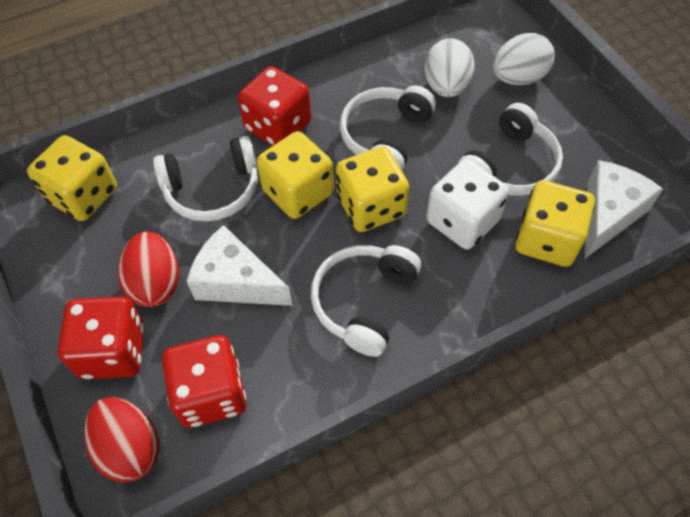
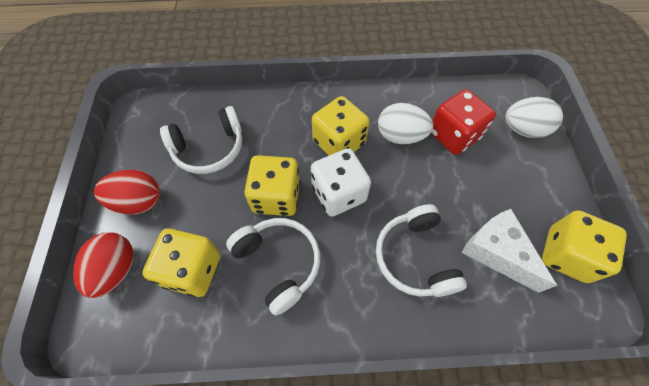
red dice: [58,296,144,379] [162,335,246,428] [238,66,311,146] = 3 -> [431,89,496,155] = 1
white cheese: [187,225,292,306] [585,160,663,258] = 2 -> [462,209,557,293] = 1
white headphones: [153,136,258,221] [311,245,421,357] [340,86,436,171] [457,103,563,196] = 4 -> [160,106,242,174] [226,218,320,316] [376,204,467,297] = 3

